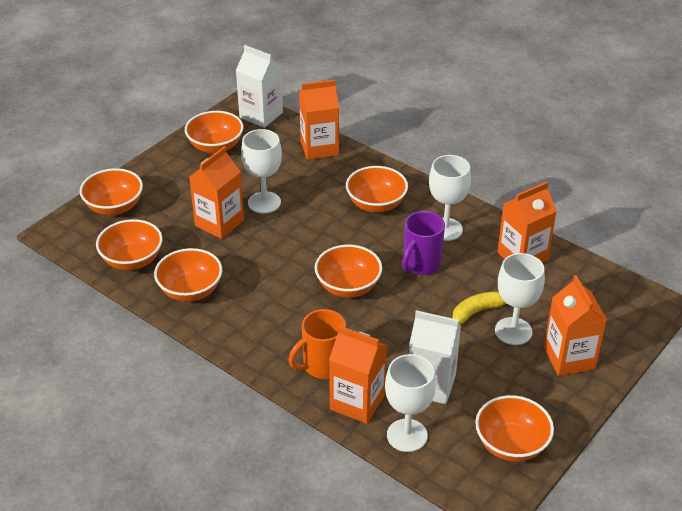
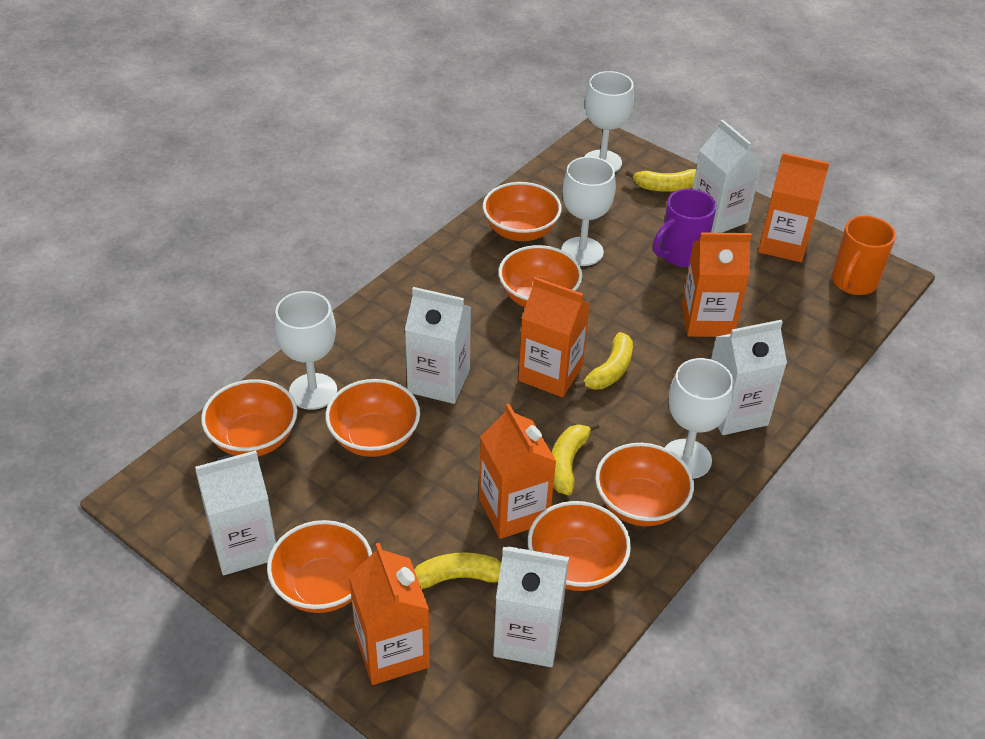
white carton: [236,45,283,128] [409,310,461,404] = 2 -> [195,450,276,575] [405,287,471,404] [493,546,569,667] [693,120,762,233] [711,320,787,435] = 5
yellow banana: [452,291,507,325] = 1 -> [414,552,501,589] [552,422,600,495] [574,332,633,390] [626,169,696,192] = 4

